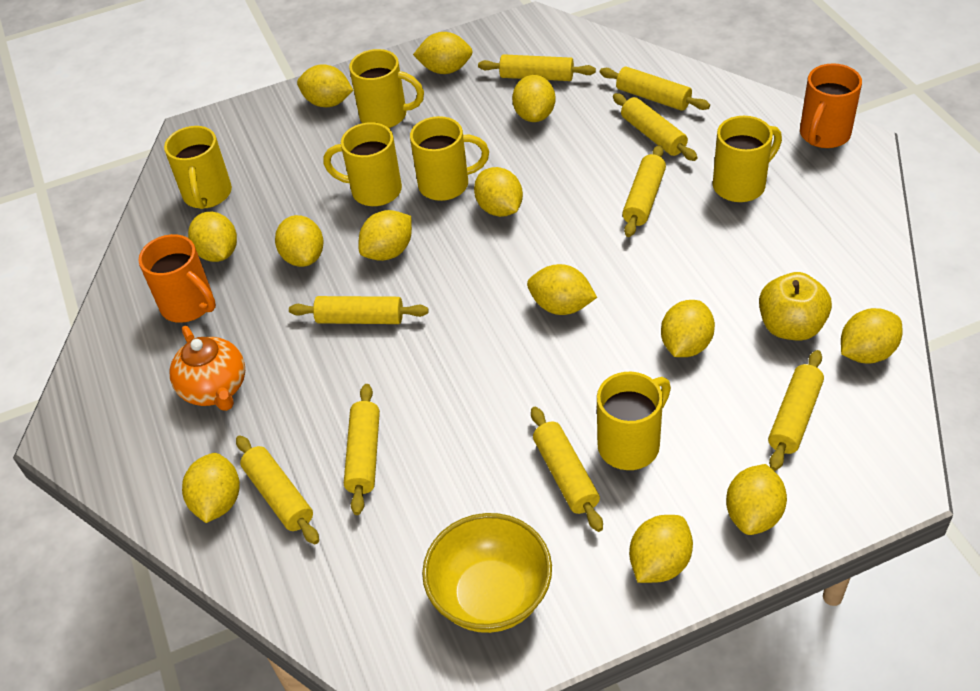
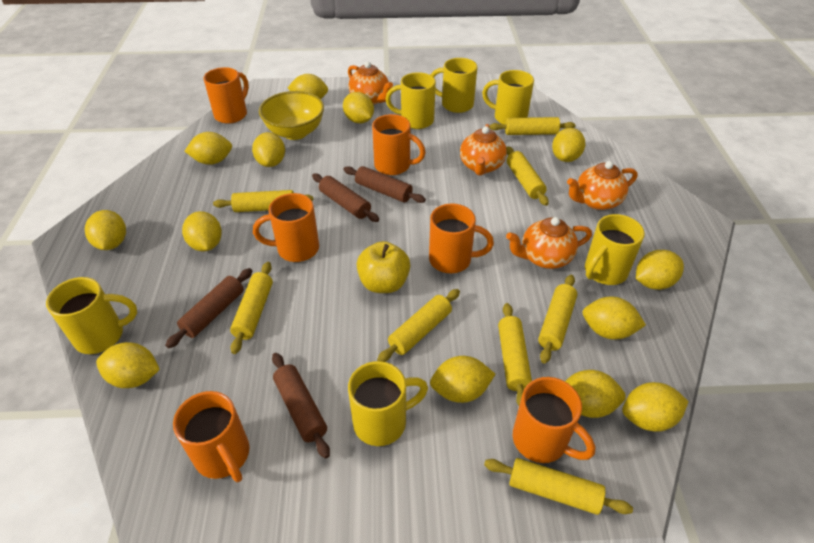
brown rolling pin: none = 0 -> [165,268,252,348] [272,353,330,459] [312,174,379,222] [344,166,426,203] = 4
orange mug: [138,234,216,323] [800,63,862,148] = 2 -> [173,391,249,482] [204,67,249,124] [253,193,319,262] [372,114,426,175] [429,203,494,273] [513,377,595,463] = 6
orange teapot: [170,326,245,411] = 1 -> [348,62,393,105] [460,124,507,176] [506,217,592,269] [567,161,638,210] = 4
yellow rolling pin: [236,435,319,544] [289,296,429,324] [344,384,380,515] [478,54,596,81] [531,407,603,532] [600,67,710,111] [613,93,697,161] [622,145,666,237] [768,350,824,471] = 9 -> [213,190,313,212] [230,262,273,354] [377,289,460,362] [484,458,633,515] [489,117,575,135] [498,303,532,406] [506,146,549,206] [538,275,577,364] = 8

